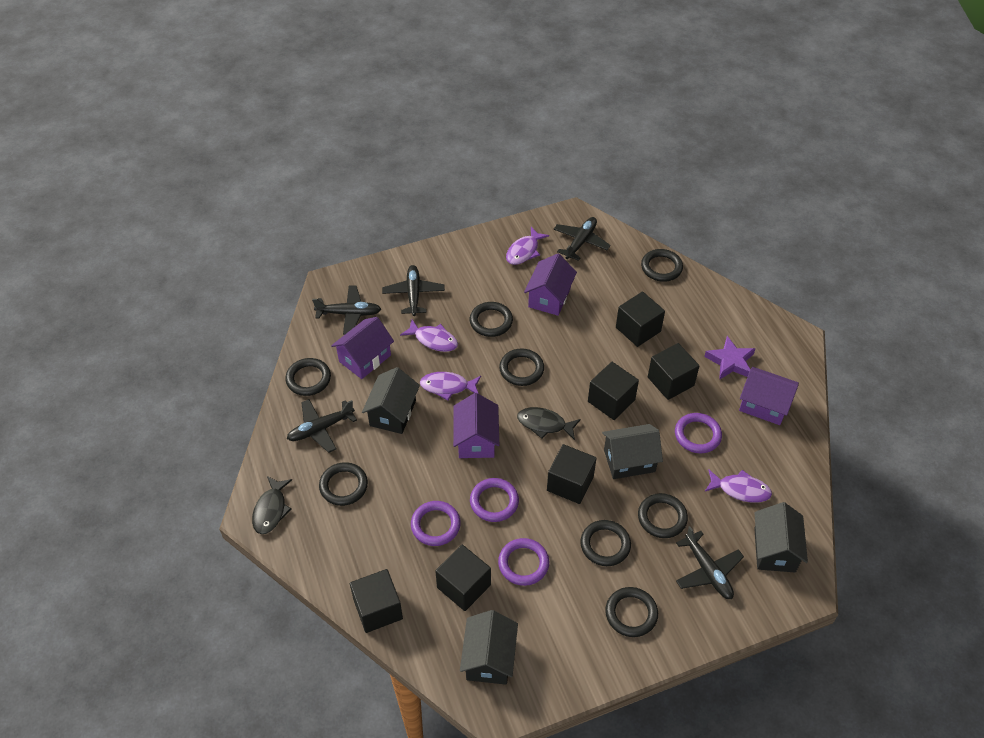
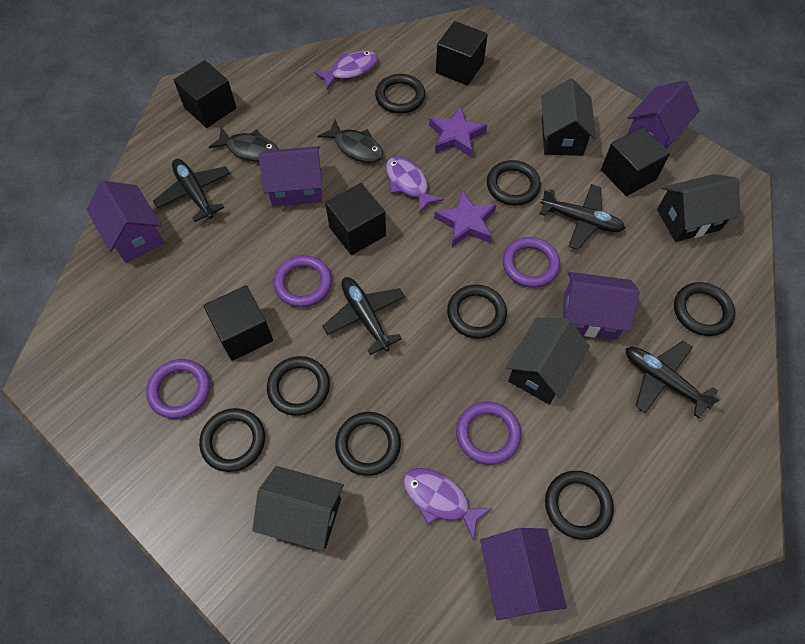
black cube: [350,569,403,633] [435,545,491,611] [547,444,596,504] [588,362,639,420] [616,292,665,347] [648,343,699,400] = 6 -> [174,60,236,128] [203,285,273,361] [325,183,386,255] [436,21,488,85] [601,127,670,196] = 5
black plane: [287,399,357,453] [312,286,381,334] [382,265,445,316] [554,217,611,261] [676,526,744,599] = 5 -> [153,159,230,222] [322,277,405,355] [540,184,625,250] [626,341,721,418] = 4
purple fish: [400,320,458,352] [420,372,481,400] [506,227,549,265] [705,470,772,503] = 4 -> [314,51,378,89] [386,156,443,213] [403,468,492,541] = 3
purple house: [331,317,394,379] [453,393,499,458] [524,254,577,316] [739,367,799,425] = 4 -> [86,181,164,263] [259,146,323,206] [480,528,567,621] [563,272,640,340] [627,80,700,149] = 5
purple star: [704,336,756,380] = 1 -> [429,106,487,157] [434,191,497,247] = 2

